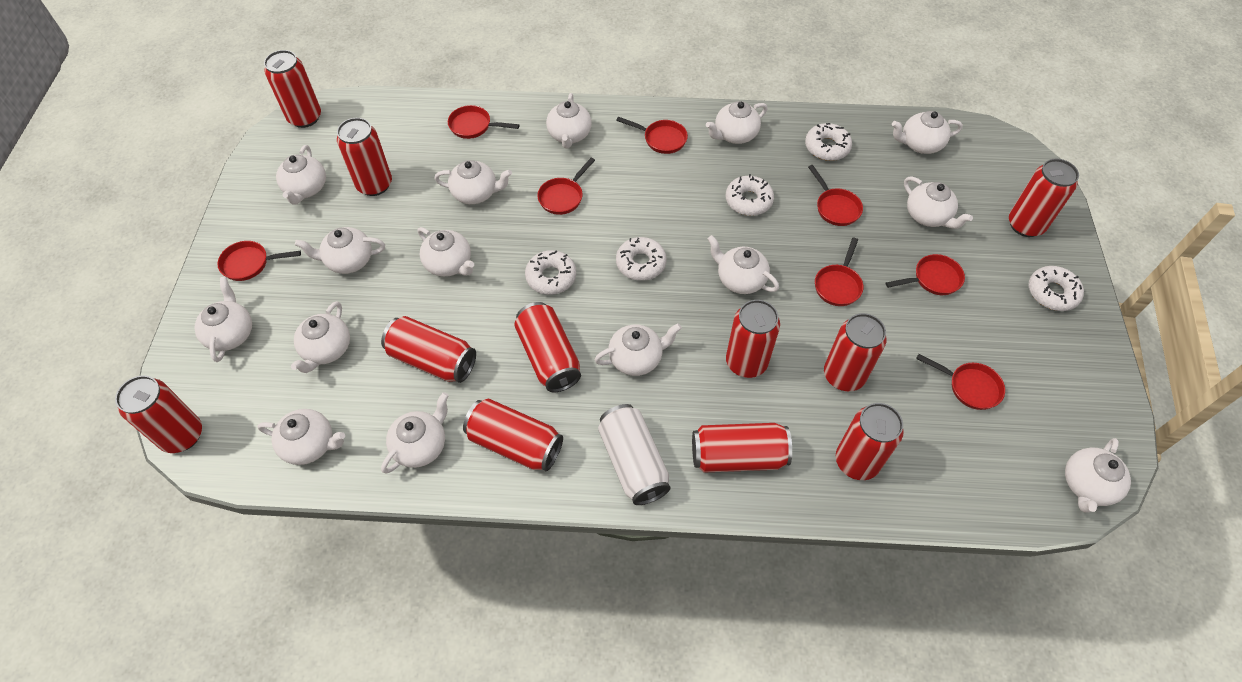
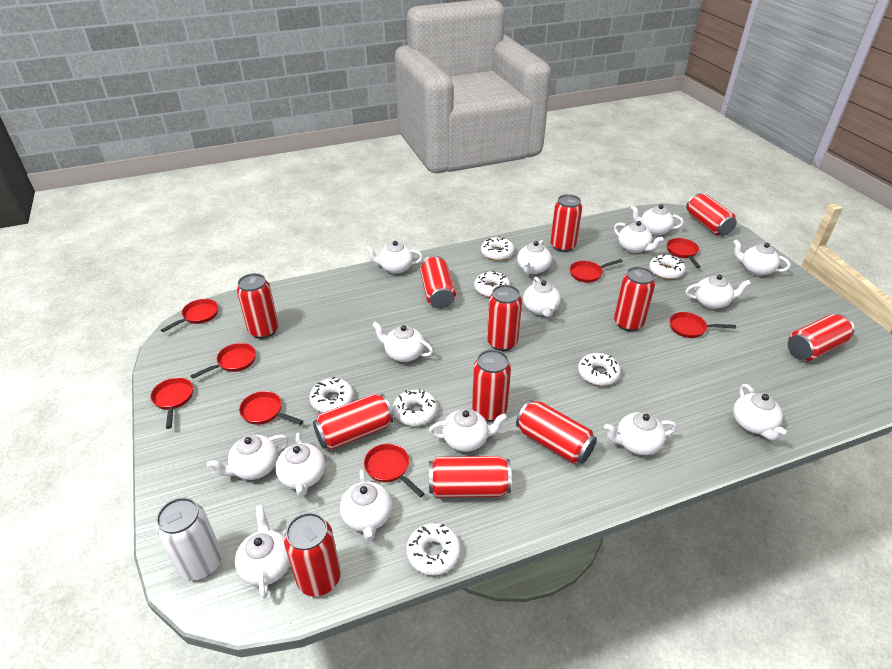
red can: [115,375,202,453] [264,50,321,128] [337,118,392,196] [381,316,476,383] [463,399,563,471] [514,302,581,392] [692,423,792,473] [726,300,780,378] [824,313,886,391] [836,403,904,480] [1009,159,1079,237] = 11 -> [237,273,278,339] [284,513,341,596] [313,394,394,450] [420,255,456,309] [429,456,511,498] [472,349,511,421] [487,285,522,351] [516,400,597,464] [550,194,582,252] [614,267,655,332] [686,193,737,236] [788,314,855,361] = 12
white donut: [525,250,576,295] [616,237,667,281] [726,174,774,216] [805,123,852,161] [1028,266,1084,311] = 5 -> [309,377,354,413] [393,390,438,426] [406,523,461,575] [474,270,510,297] [481,236,515,261] [578,353,621,386] [649,254,686,279] = 7

